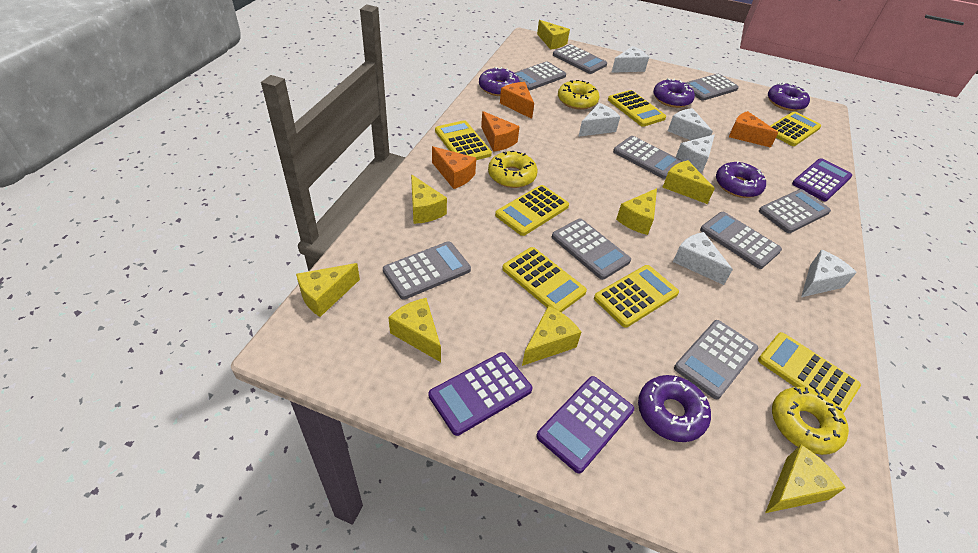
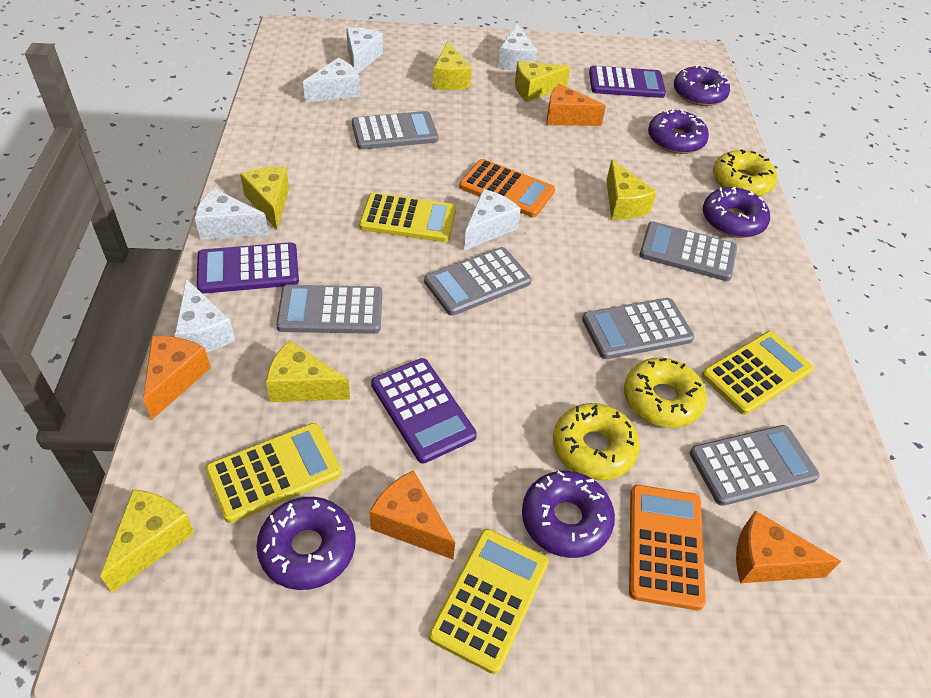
grey calculator: [383,241,471,300] [514,61,566,91] [552,219,631,280] [553,44,607,74] [613,136,682,179] [674,320,758,399] [685,74,739,101] [700,212,782,269] [759,189,831,233] = 9 -> [276,285,382,334] [352,111,438,150] [424,247,532,316] [582,298,694,359] [639,221,737,281] [690,425,820,506] = 6
orange calculator: none = 0 -> [459,159,555,217] [629,485,706,610] = 2
yellow calculator: [435,120,492,160] [495,185,569,236] [502,247,587,312] [594,265,679,328] [608,90,666,127] [758,332,861,413] [770,111,821,146] = 7 -> [205,423,341,523] [359,193,456,242] [429,529,549,674] [702,331,814,415] = 4
yellow cheese: [296,263,360,317] [388,298,441,362] [411,174,447,224] [522,306,581,366] [537,20,570,50] [616,188,657,235] [662,160,715,204] [765,445,846,513] = 8 -> [100,489,195,593] [240,167,289,230] [266,340,350,402] [433,41,472,90] [515,61,571,102] [606,160,657,220] = 6

